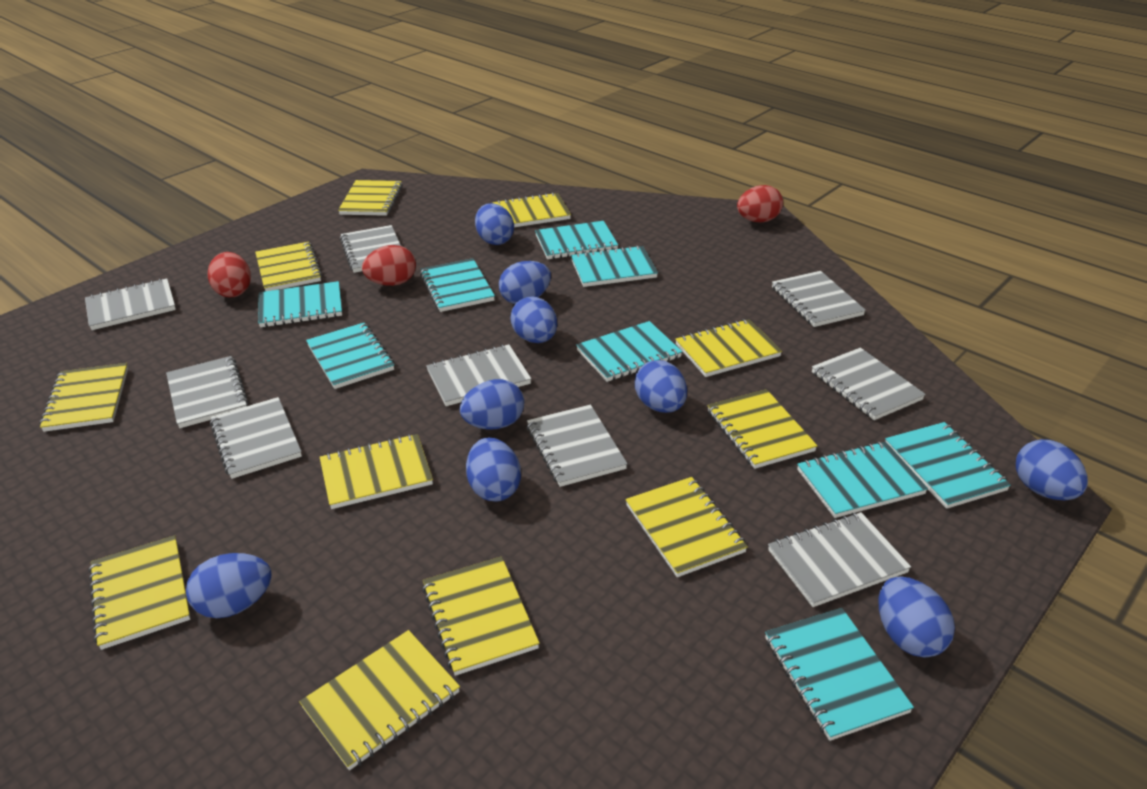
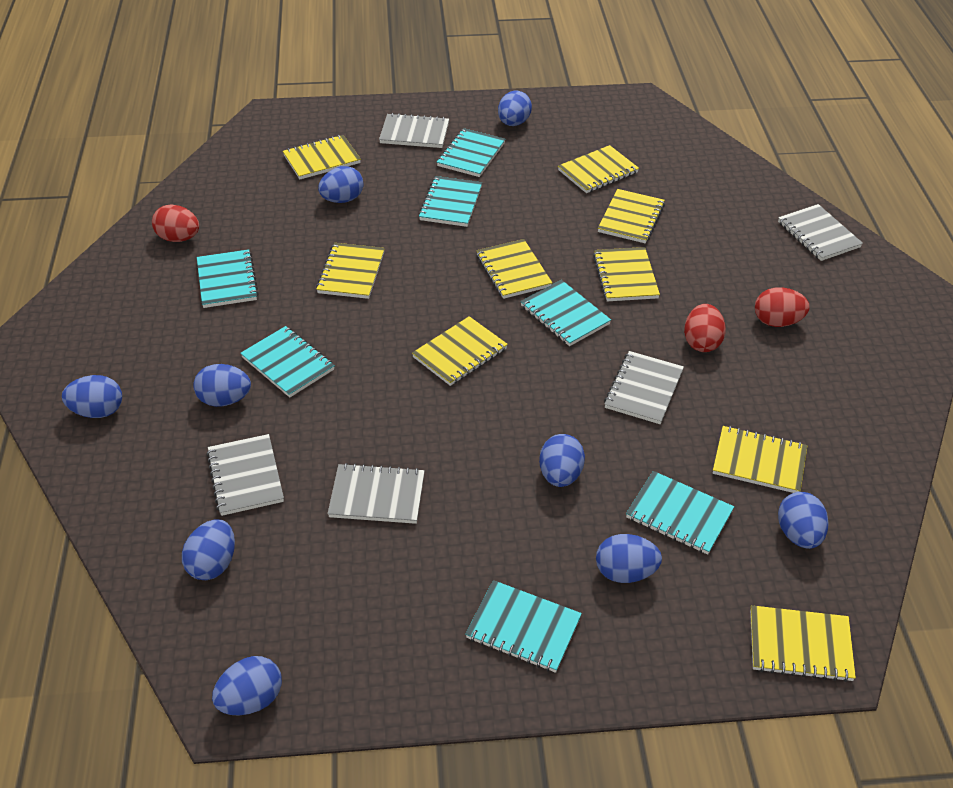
grey notebook: [85,278,176,330] [166,356,249,428] [210,397,302,479] [340,225,401,273] [426,344,531,406] [527,405,628,487] [768,512,911,607] [772,271,866,327] [812,348,926,420] = 9 -> [206,434,284,516] [328,463,425,524] [379,113,449,148] [604,351,684,424] [778,204,863,261] = 5
turquoise notebook: [258,281,342,327] [306,323,394,389] [420,259,495,312] [535,221,618,259] [571,245,658,287] [576,321,682,382] [765,608,914,741] [797,441,928,518] [885,422,1011,509] = 9 -> [197,249,259,308] [240,326,335,398] [418,176,482,227] [437,128,505,177] [465,580,582,673] [520,280,611,346] [626,471,734,555] = 7
yellow notebook: [39,363,128,432] [89,535,190,650] [255,242,322,291] [299,630,460,770] [320,434,433,509] [338,180,402,216] [422,556,540,676] [492,192,571,227] [626,477,748,577] [675,319,782,377] [707,389,817,469] = 11 -> [283,135,361,179] [316,243,385,299] [412,316,508,386] [476,239,552,299] [558,145,639,193] [593,247,660,301] [598,189,665,243] [713,426,807,493] [750,605,856,682] = 9

